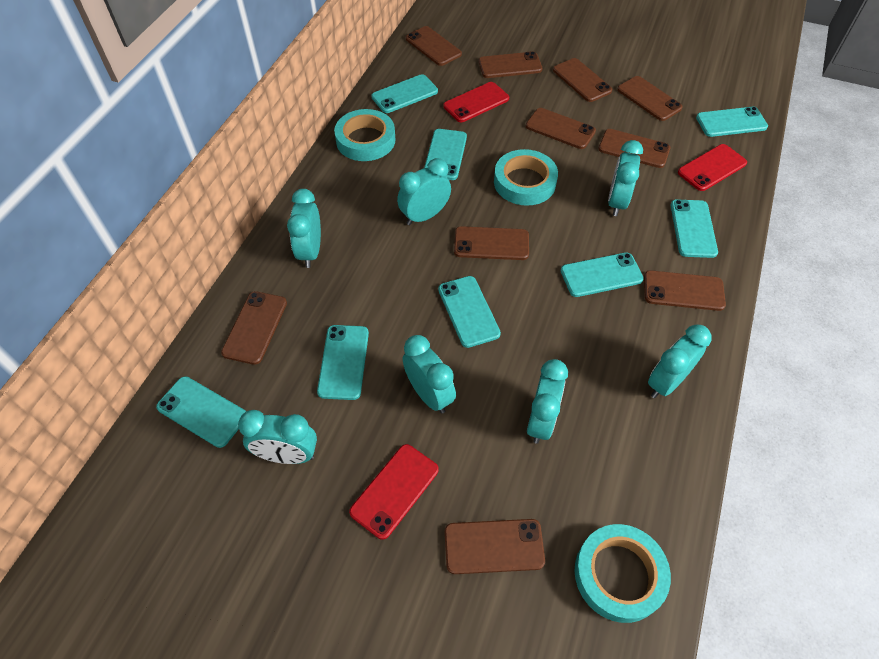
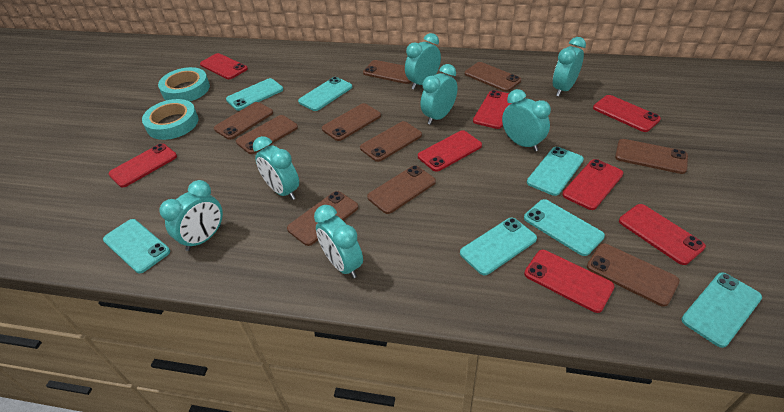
red phone: [349,444,439,540] [444,82,509,122] [678,144,747,191] = 3 -> [108,143,177,187] [200,53,248,79] [418,130,482,172] [473,90,512,129] [524,250,615,313] [562,159,623,210] [593,95,661,132] [619,204,706,265] = 8
turquoise phone: [156,376,246,448] [317,325,369,400] [372,74,438,113] [424,129,467,180] [438,276,501,348] [561,252,644,297] [671,199,718,258] [696,107,768,137] = 8 -> [103,219,170,273] [226,78,283,111] [298,77,352,111] [460,218,537,275] [524,199,605,256] [527,147,584,196] [682,272,762,348] = 7
turquoise tape: [334,109,396,161] [494,149,558,206] [574,524,671,623] = 3 -> [142,99,198,140] [158,67,210,102] = 2

